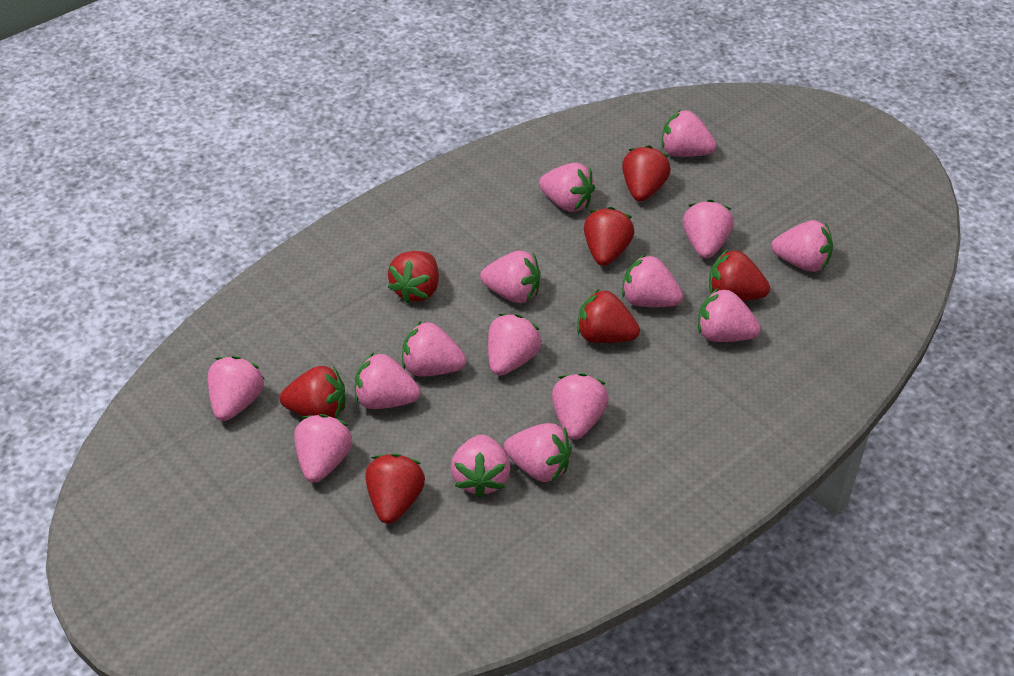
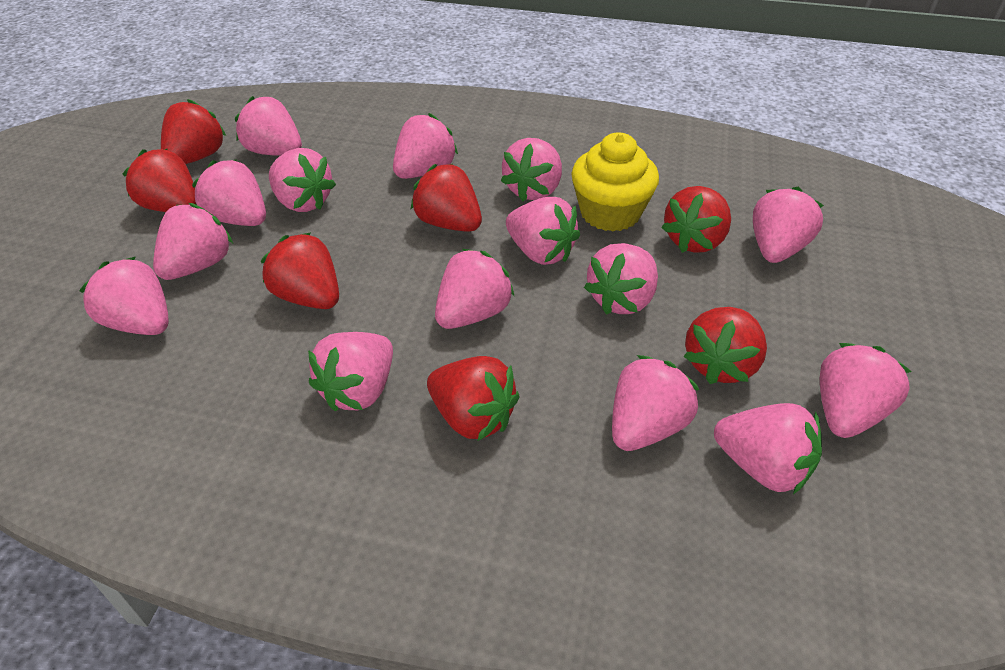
yellow cupcake: none = 0 -> [571,132,659,232] = 1

